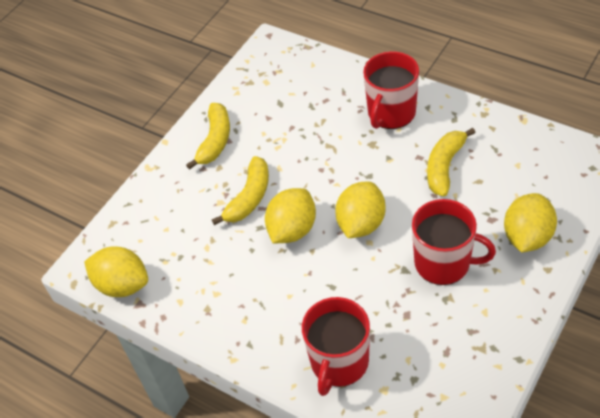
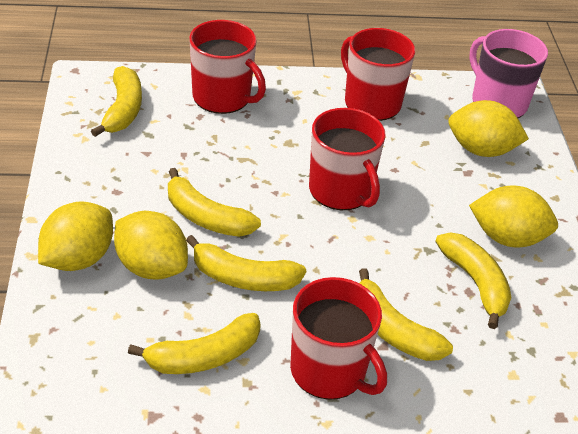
pink mug: none = 0 -> [469,29,548,118] = 1
red mug: [302,297,370,396] [363,51,419,129] [412,199,496,285] = 3 -> [189,20,266,114] [290,277,387,400] [309,108,385,210] [341,28,415,121] = 4
yellow banana: [186,103,230,170] [212,156,269,225] [427,128,476,197] = 3 -> [91,66,142,137] [128,313,261,374] [168,168,261,237] [186,235,306,291] [359,268,453,361] [435,232,512,329] = 6

